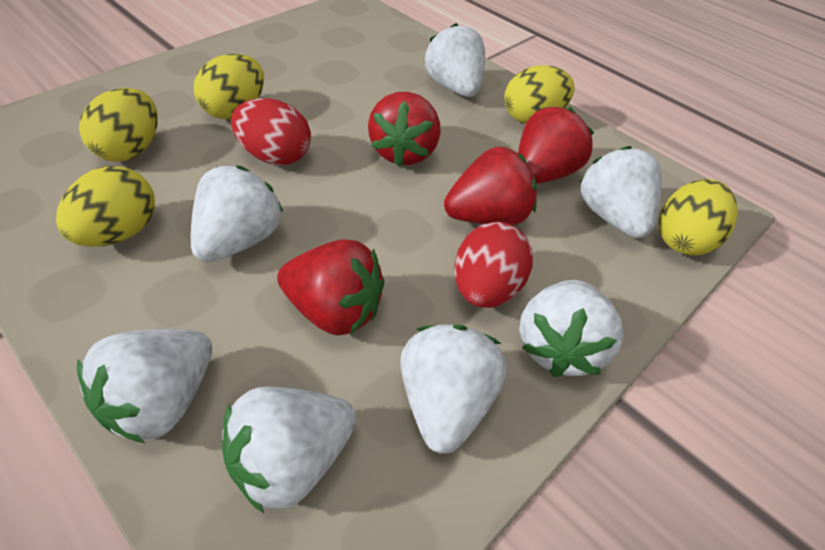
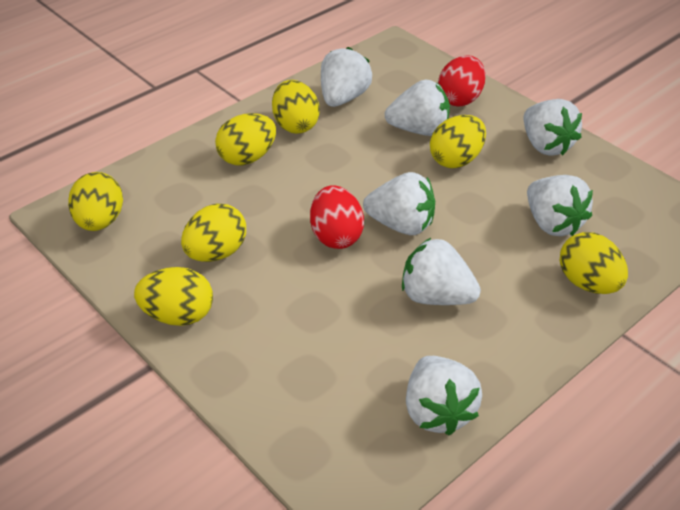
red strawberry: [277,239,385,336] [368,92,441,167] [444,147,537,225] [518,107,594,184] = 4 -> none = 0
yellow egg: [56,166,155,247] [79,88,158,162] [194,54,264,119] [504,65,575,123] [659,179,738,256] = 5 -> [68,172,123,231] [134,267,213,326] [181,203,246,262] [215,113,276,165] [272,80,320,134] [430,115,486,168] [560,232,628,294] = 7

